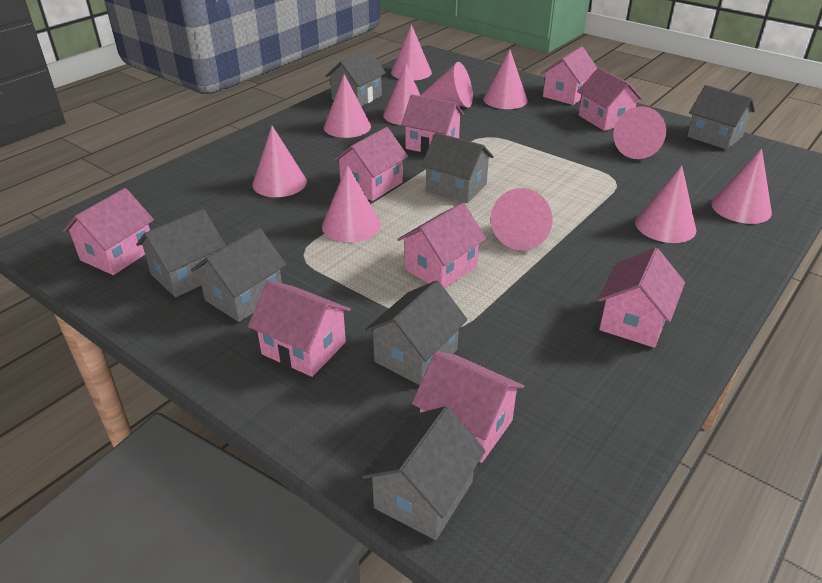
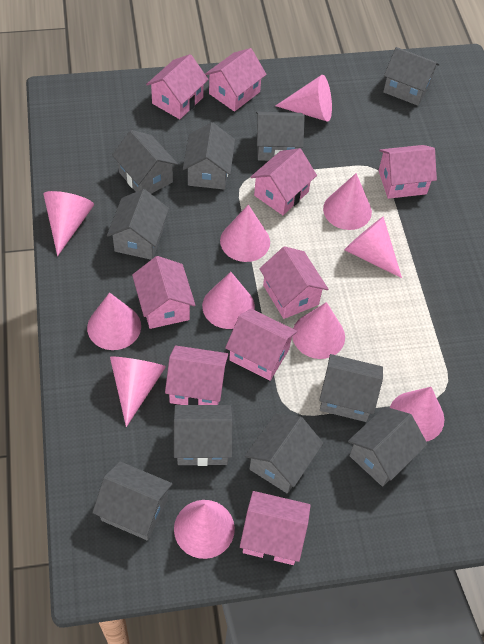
grey house: [136,209,226,297] [191,228,286,322] [326,49,386,107] [361,406,485,540] [365,280,467,385] [421,133,494,203] [687,85,755,150] = 7 -> [92,461,172,541] [107,189,169,260] [112,130,178,194] [174,405,233,466] [183,122,235,190] [245,413,323,494] [256,112,305,161] [319,354,383,422] [348,407,428,487] [383,47,440,106] = 10

